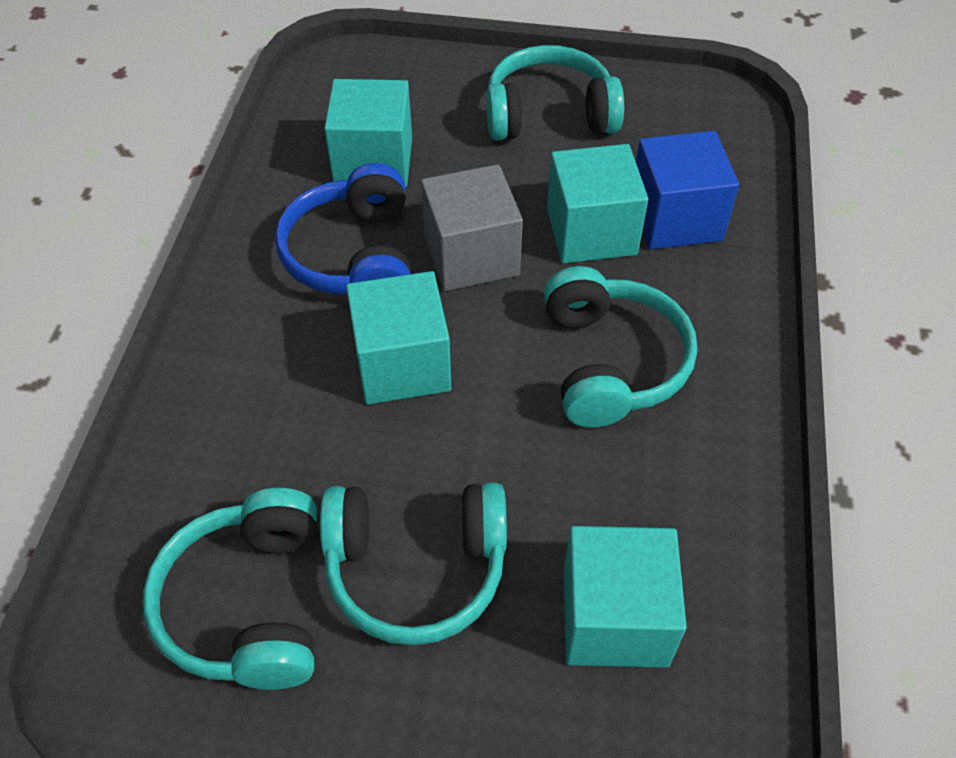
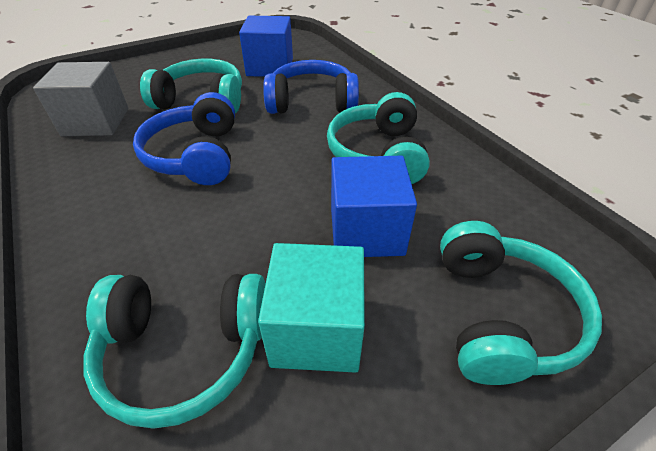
blue cube: [636,131,739,249] = 1 -> [239,16,293,77] [331,156,417,257] = 2
blue headphones: [275,163,411,294] = 1 -> [133,92,235,185] [263,60,359,114] = 2
turquoise cube: [324,79,412,187] [346,271,451,404] [547,144,648,263] [563,526,687,668] = 4 -> [258,243,365,373] = 1

